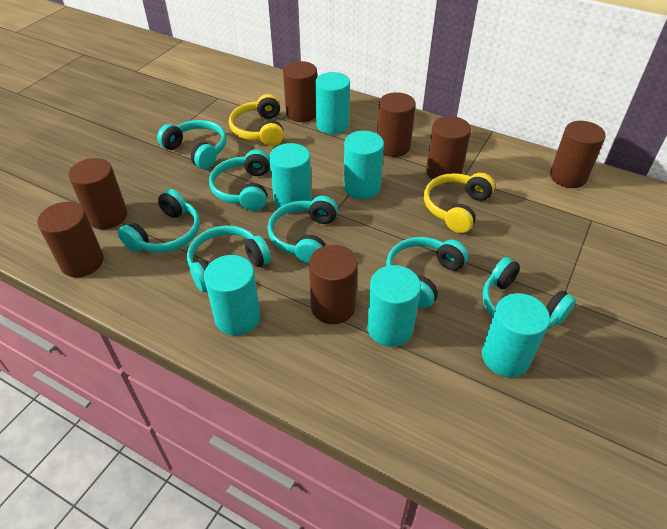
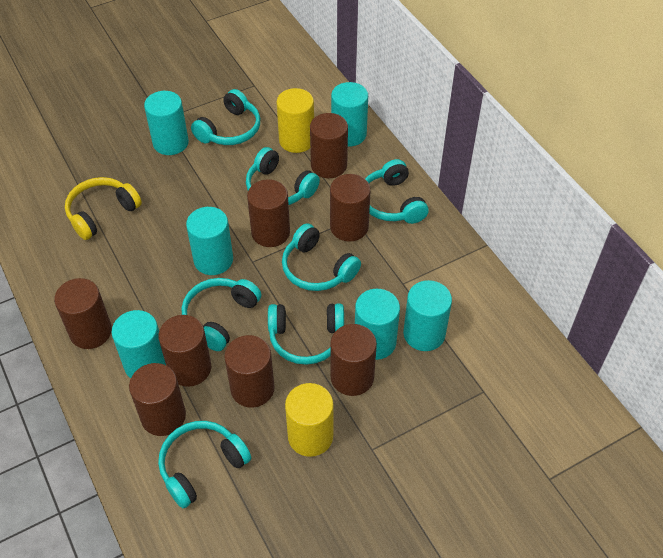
brown cylinder: [37,202,104,278] [68,158,127,229] [283,61,317,122] [309,245,358,324] [377,92,416,157] [426,116,471,183] [550,121,606,188] = 7 -> [54,278,112,349] [129,363,186,436] [158,315,211,387] [224,335,275,408] [247,179,290,247] [310,113,348,178] [330,174,371,242] [330,324,377,396] = 8
yellow cylinder: none = 0 -> [276,88,314,153] [285,383,334,457] = 2
yellow headphones: [229,94,284,146] [424,173,495,233] = 2 -> [65,177,142,240] = 1

